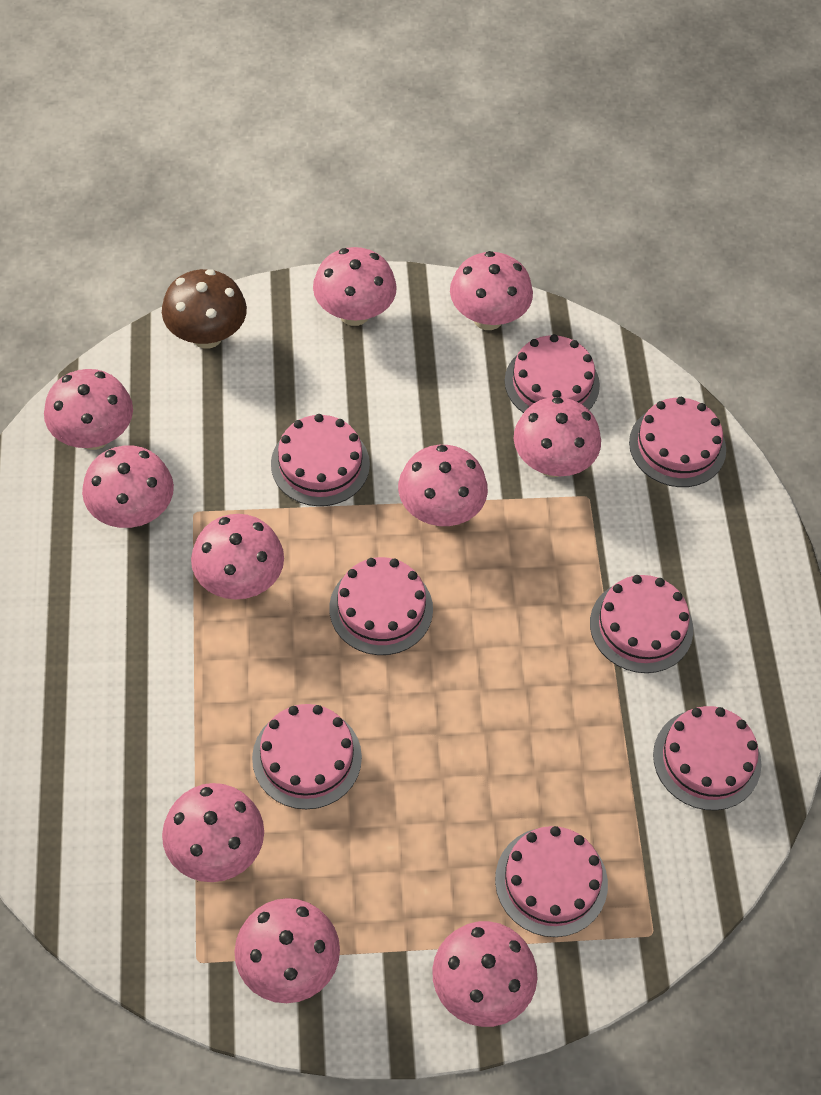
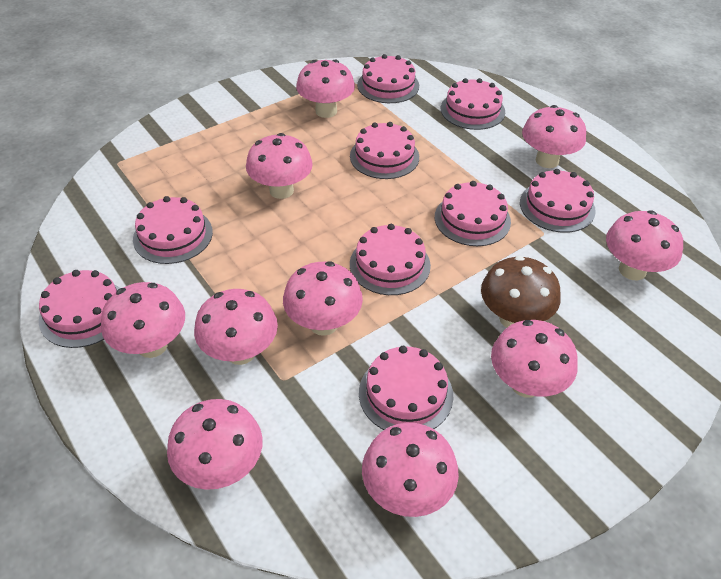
pink cake: [252,704,362,809] [271,414,370,506] [329,557,433,655] [495,826,608,937] [505,334,600,413] [590,575,693,673] [629,397,726,487] [653,706,761,811] = 8 -> [39,270,120,348] [133,196,213,264] [350,122,419,179] [350,224,431,295] [357,54,419,103] [359,346,453,430] [435,181,511,246] [441,78,505,130] [520,169,596,233] = 9

